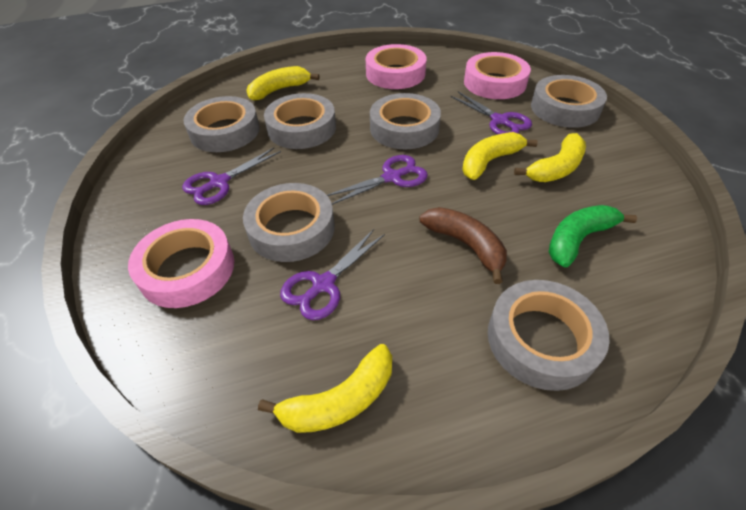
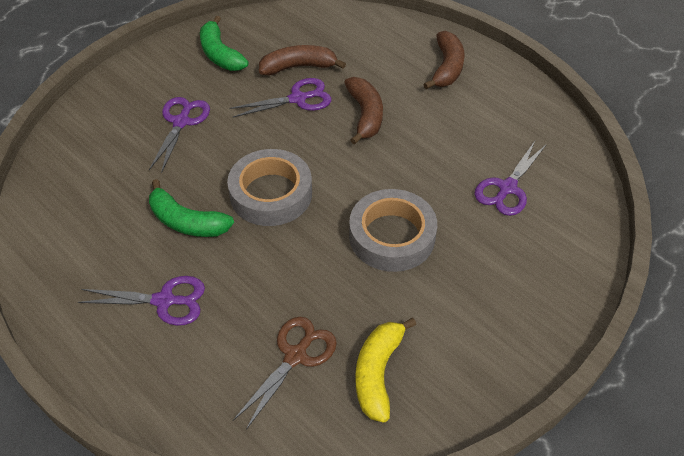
brown banana: [420,207,507,284] = 1 -> [259,45,346,75] [344,77,383,145] [423,31,465,89] = 3
brown scissors: none = 0 -> [233,317,337,430] = 1
green banana: [549,205,637,268] = 1 -> [149,179,234,237] [200,16,249,71] = 2
grey tape: [184,96,260,152] [243,183,335,262] [264,93,336,149] [370,93,441,149] [488,280,610,391] [531,75,607,128] = 6 -> [227,149,312,226] [349,189,437,272] = 2
pink tape: [128,219,234,308] [366,44,426,89] [464,52,531,99] = 3 -> none = 0
yellow banana: [246,66,320,101] [258,344,392,433] [462,132,538,180] [514,133,586,182] = 4 -> [355,318,416,423] = 1

